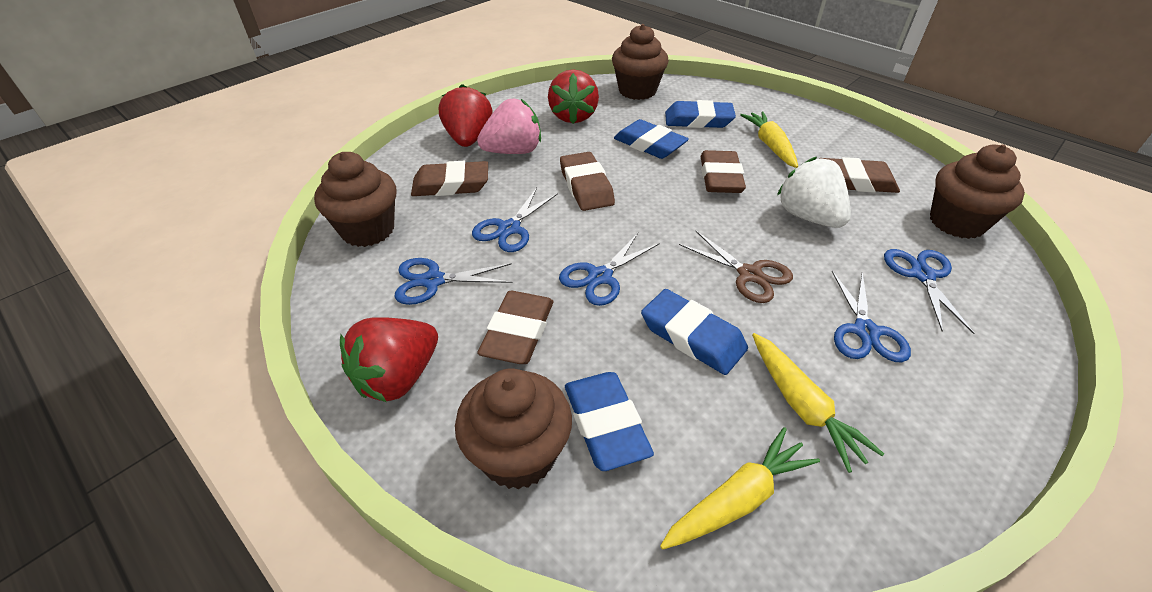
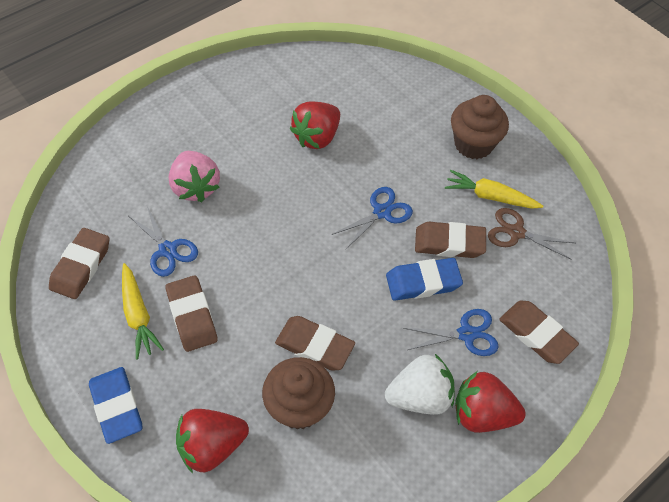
blue eraser: [565,372,654,471] [614,119,689,159] [641,289,748,375] [665,100,736,128] = 4 -> [89,367,142,444] [386,258,463,301] = 2
blue scissors: [395,258,513,305] [472,188,558,252] [559,233,660,306] [832,271,911,362] [884,249,974,334] = 5 -> [129,206,198,277] [332,187,413,249] [403,309,499,356] = 3
brown cupcake: [314,152,396,247] [455,369,572,490] [612,24,669,100] [930,144,1025,239] = 4 -> [262,357,335,430] [451,95,509,159] = 2
yellow carrot: [660,427,820,550] [740,111,798,168] [752,333,884,473] = 3 -> [122,263,164,360] [445,170,543,209] = 2

